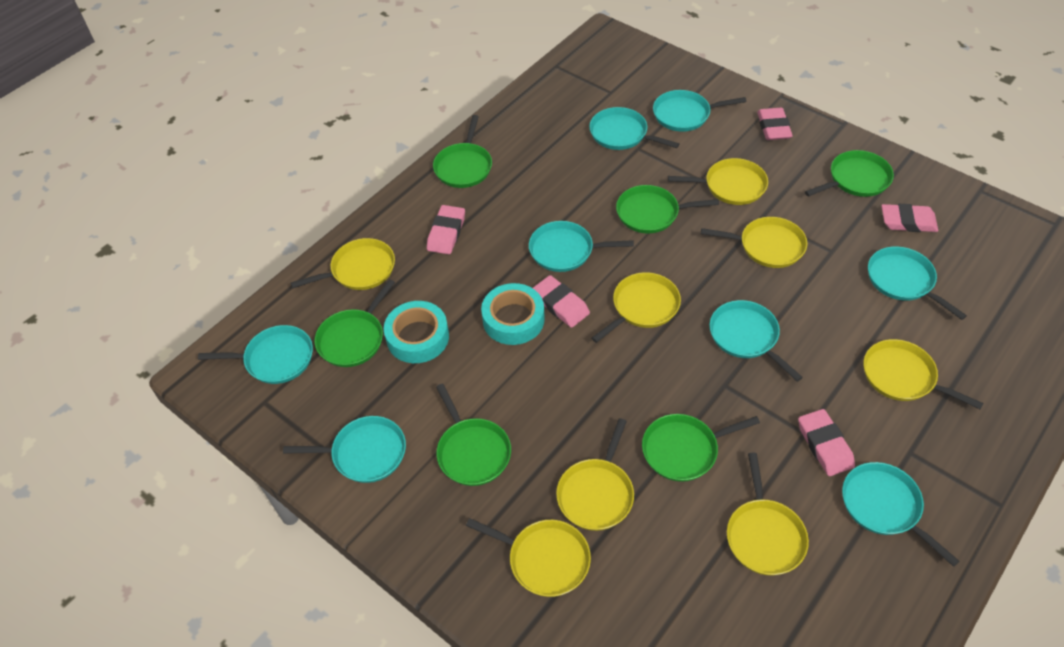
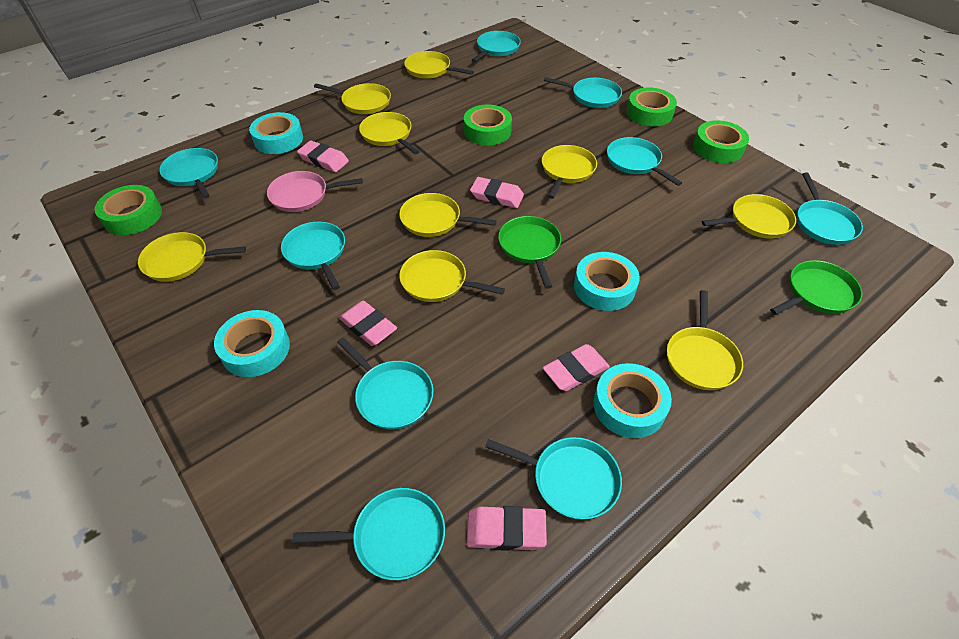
green pan: [314,279,395,367] [433,115,492,188] [436,384,511,486] [616,185,719,233] [642,414,760,482] [805,150,894,197] = 6 -> [498,216,561,289] [770,260,862,315] = 2
green tape: none = 0 -> [94,185,162,235] [464,105,512,145] [626,87,677,126] [693,120,749,163] = 4
pink pan: none = 0 -> [267,171,363,212] = 1
turquoise pan: [198,325,313,384] [283,416,406,483] [529,221,634,272] [589,107,680,150] [653,90,747,132] [709,300,803,382] [842,462,959,567] [868,246,967,320] = 8 -> [159,148,218,199] [281,222,345,290] [292,488,445,580] [337,337,433,429] [472,31,521,62] [485,437,622,519] [544,77,622,108] [607,137,682,186] [797,172,863,245] = 9
turquoise tape: [384,301,449,363] [481,283,545,345] = 2 -> [214,310,290,377] [249,112,303,154] [574,252,640,311] [593,363,672,438] = 4
yellow pan: [291,238,395,290] [466,518,591,597] [556,418,634,531] [591,272,681,343] [668,158,768,205] [701,217,807,268] [727,453,809,576] [864,339,984,410] = 8 -> [138,232,246,282] [314,83,391,114] [359,112,420,154] [399,193,497,237] [399,250,505,302] [404,51,474,79] [542,145,597,199] [667,290,743,390] [702,194,796,238] = 9

